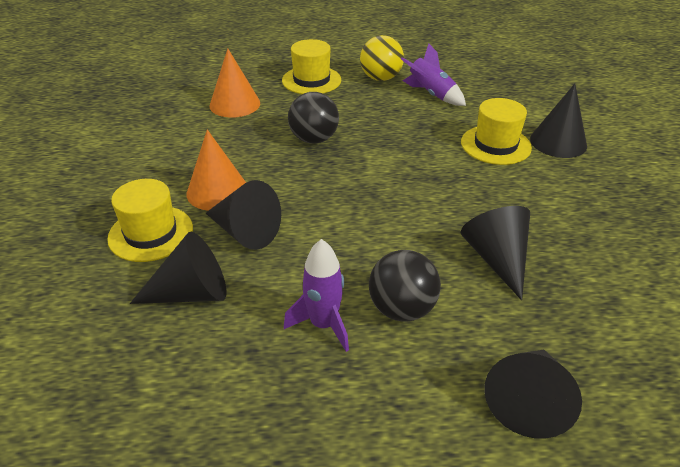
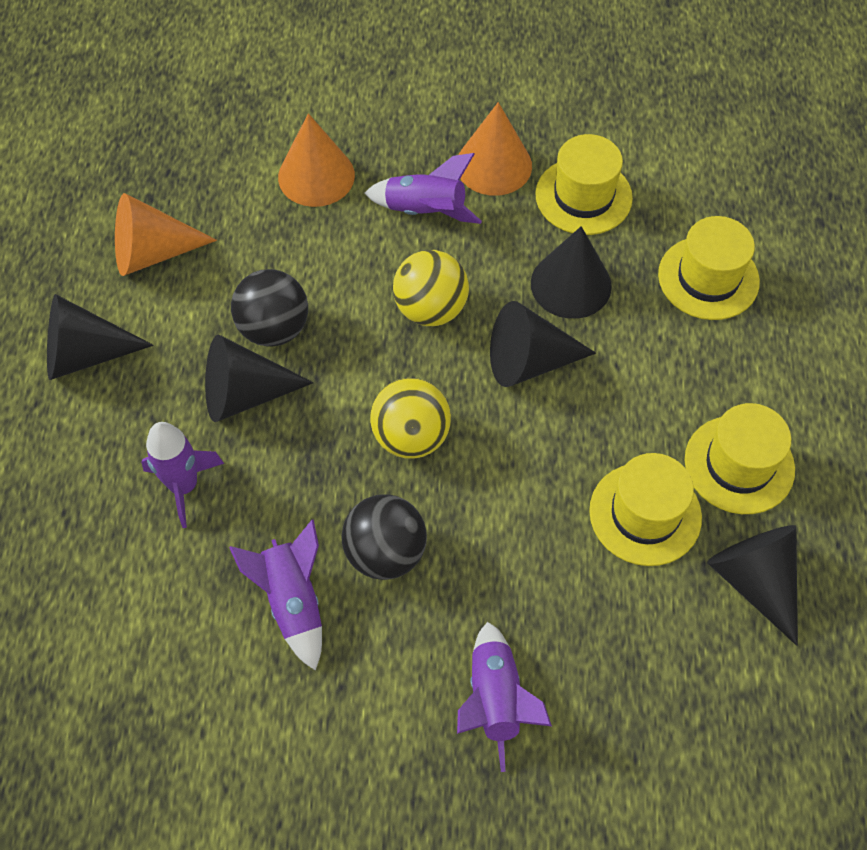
orange cone: [187,130,246,211] [209,48,260,118] = 2 -> [115,193,217,276] [278,113,355,207] [458,102,532,196] = 3
purple rocket: [284,239,349,352] [401,44,466,106] = 2 -> [141,422,224,528] [229,520,322,671] [364,153,482,224] [457,622,552,772] = 4
yellow ball: [360,35,404,81] = 1 -> [370,378,451,459] [393,250,469,326] = 2
yellow hat: [107,179,193,262] [282,39,341,94] [461,98,532,165] = 3 -> [535,134,633,235] [589,453,702,566] [658,216,760,320] [685,403,795,514] = 4

